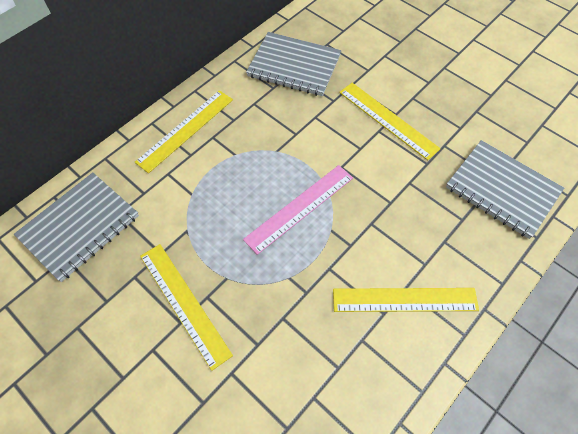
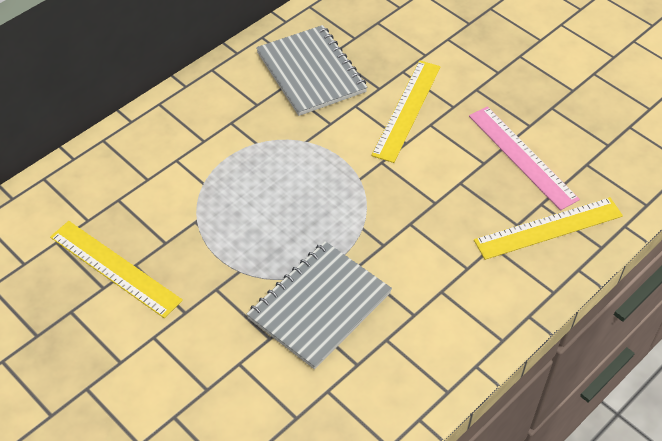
grey notebook: [14,172,139,282] [246,32,341,96] [446,140,564,239] = 3 -> [246,241,392,369] [256,25,367,116] = 2
yellow ruler: [135,90,233,173] [140,244,233,371] [333,288,479,312] [339,83,441,160] = 4 -> [50,221,183,318] [371,60,441,163] [474,197,623,260] = 3

